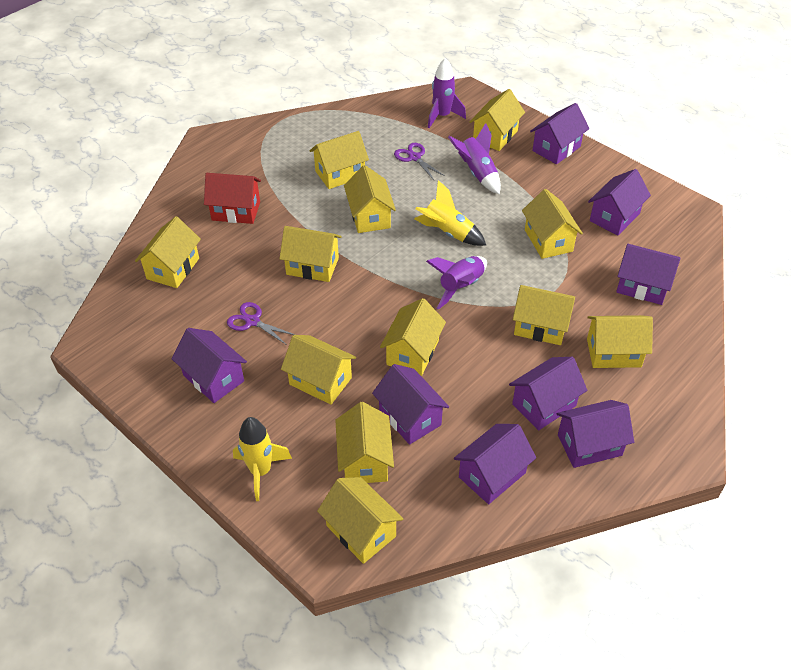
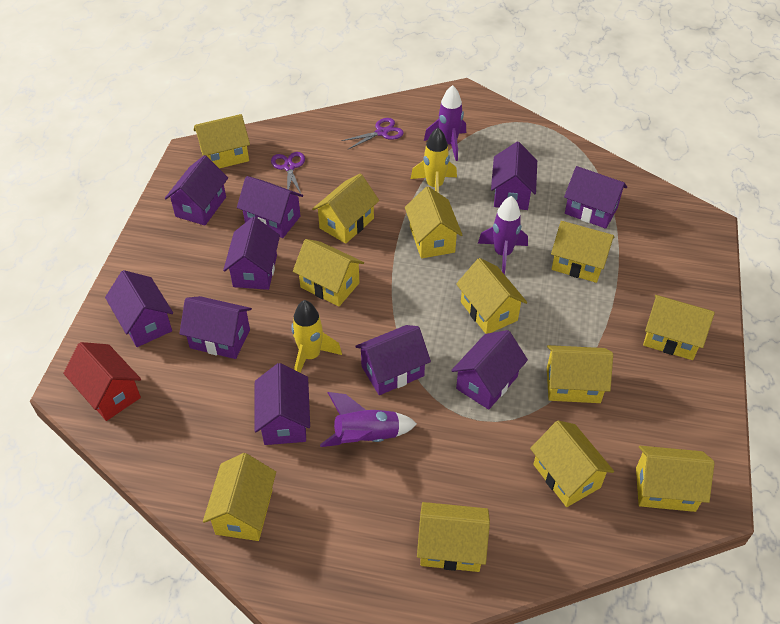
purple house: [172,328,247,403] [372,364,449,445] [454,424,536,504] [509,357,587,430] [530,103,589,164] [556,400,634,468] [588,169,651,236] [616,244,680,305] = 8 -> [105,270,173,347] [165,155,228,226] [179,296,252,359] [223,217,280,290] [237,176,303,238] [255,363,310,445] [355,325,431,395] [451,330,528,410] [491,142,537,210] [564,166,627,229] = 10

